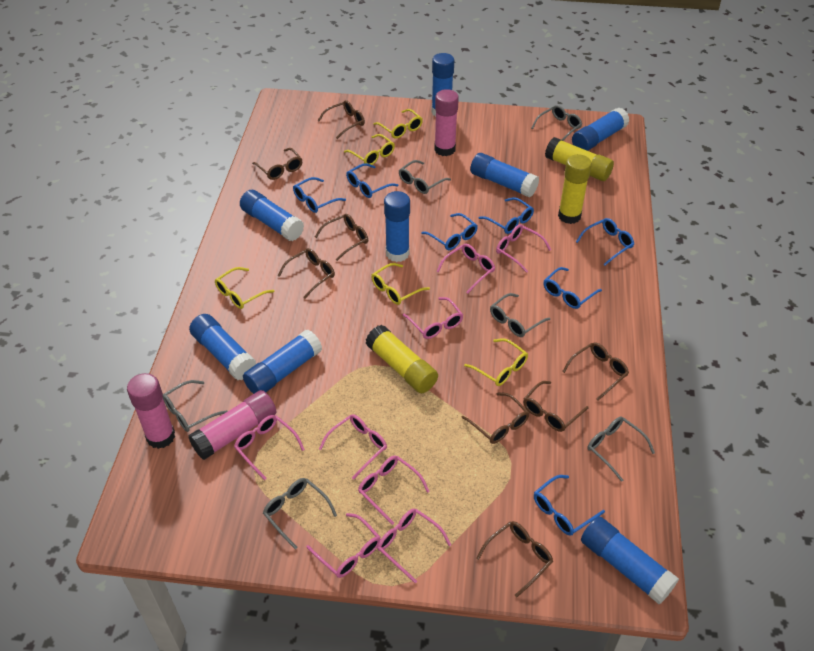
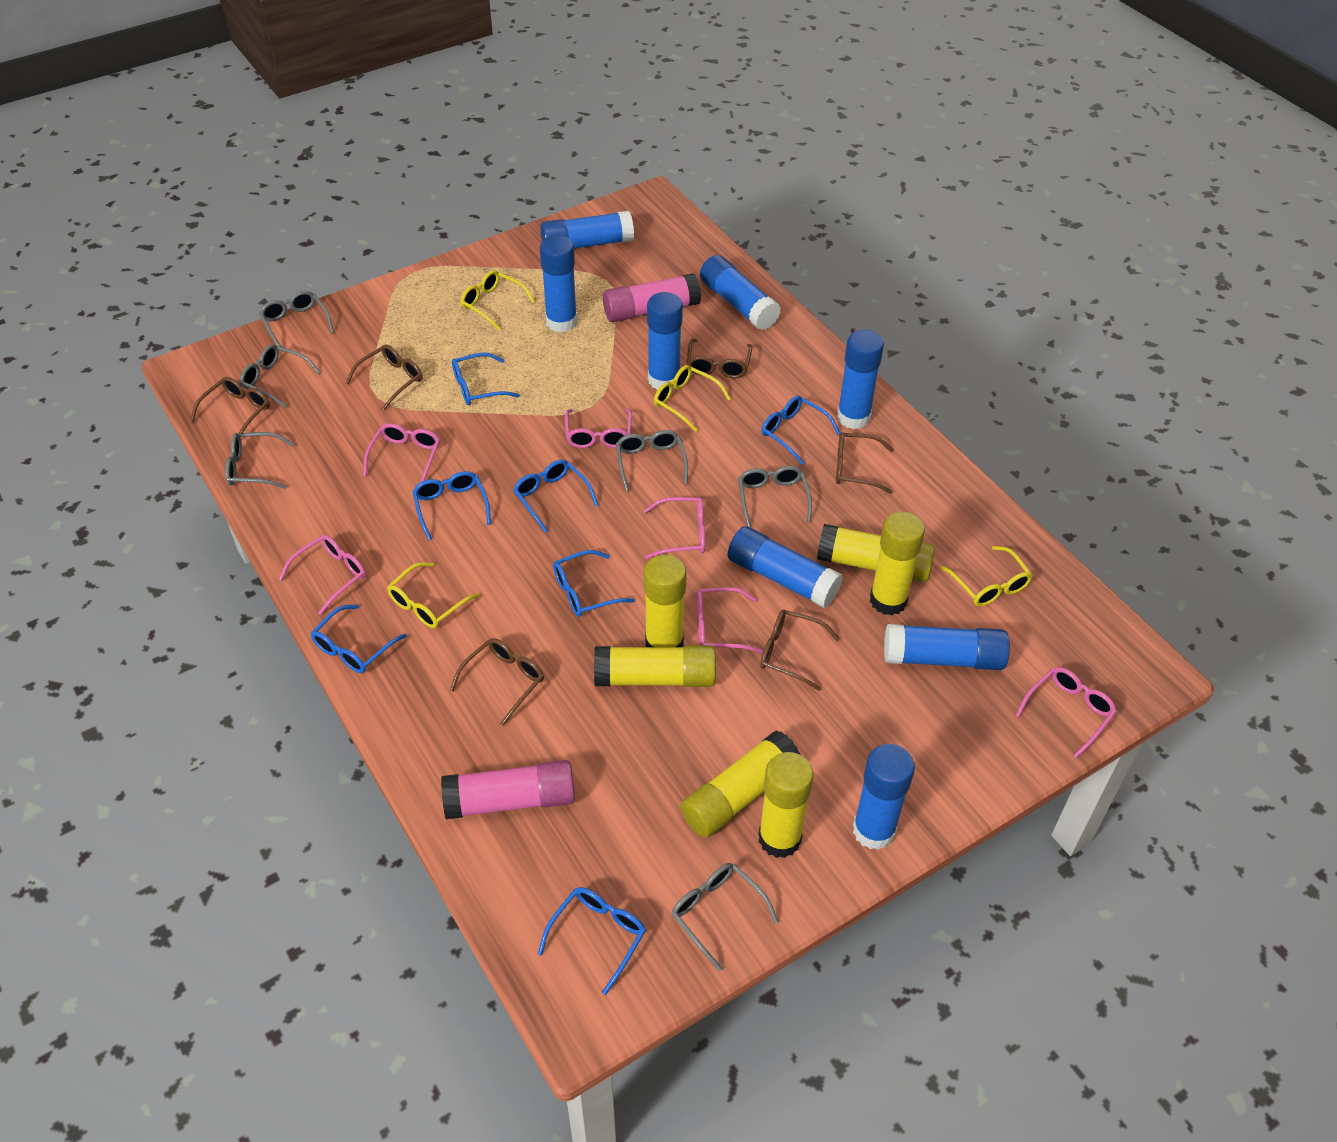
brown glasses: [252,148,302,180] [278,248,335,299] [315,214,368,261] [318,100,365,139] [461,393,529,444] [476,521,553,597] [523,381,589,432] [562,342,629,401] = 8 -> [190,377,270,433] [346,344,423,410] [450,638,544,726] [687,339,752,378] [760,610,840,691] [836,432,894,494] = 6
pink glasses: [234,415,305,480] [306,513,381,578] [319,414,387,480] [358,456,430,525] [377,508,451,583] [403,297,463,339] [437,244,495,293] [496,224,551,273] = 8 -> [279,535,366,615] [363,423,440,483] [565,408,632,448] [644,497,705,559] [696,587,763,653] [1015,667,1117,758] = 6
pink glue stick: [127,373,175,449] [188,390,276,460] [434,89,459,156] = 3 -> [441,760,575,819] [603,273,701,322] = 2
yellow glasses: [215,267,275,309] [344,134,395,165] [371,263,430,305] [374,109,423,139] [464,338,528,386] = 5 -> [387,562,480,628] [461,270,535,330] [654,365,731,432] [941,546,1033,607] = 4
yellow glue stick: [366,325,438,393] [545,137,614,181] [558,154,592,224] = 3 -> [594,646,716,687] [644,554,687,647] [680,730,801,838] [759,752,814,858] [817,524,935,582] [870,512,925,616] = 6

